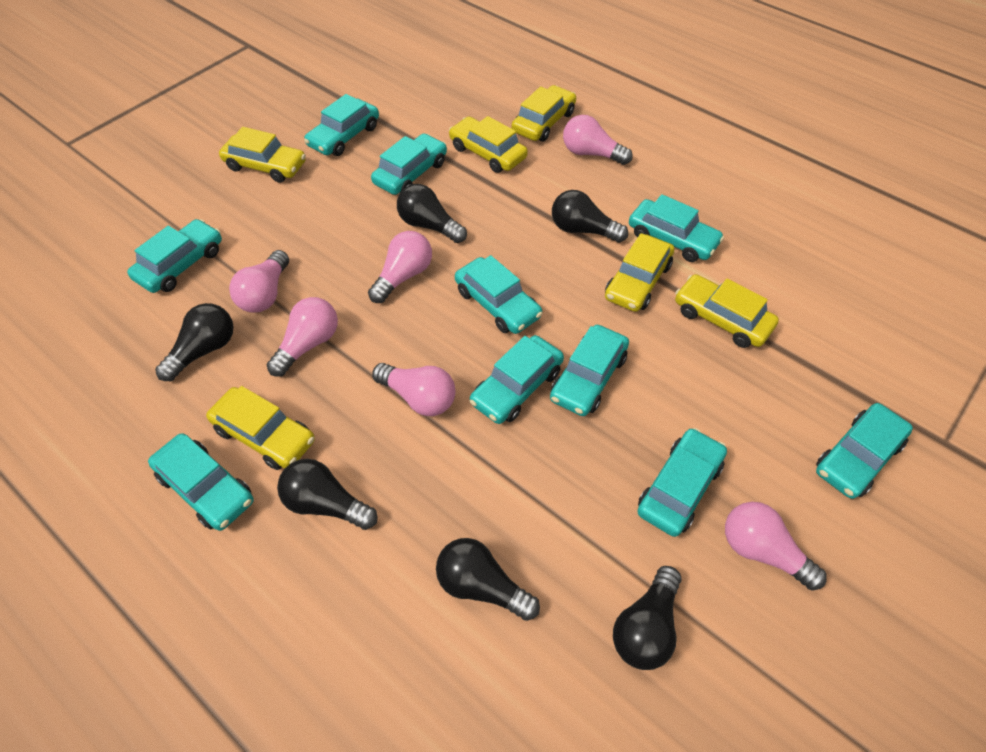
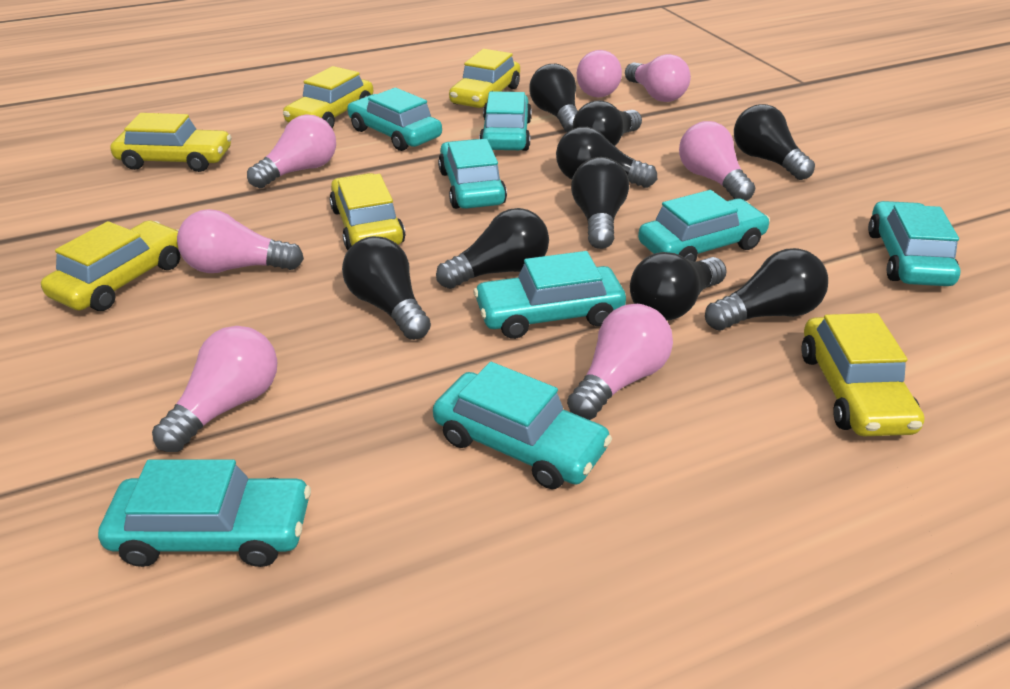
black light bulb: [155,303,234,381] [277,459,378,530] [397,184,467,243] [436,538,540,621] [552,190,628,243] [613,566,682,670] = 6 -> [342,236,431,340] [436,208,549,289] [530,64,578,132] [556,127,657,188] [571,157,629,249] [572,100,642,146] [630,252,727,321] [705,248,828,330] [734,104,815,180] = 9
pink light bulb: [229,250,289,313] [267,297,338,377] [368,231,432,303] [372,363,455,416] [563,115,633,165] [725,502,827,590] = 6 -> [152,326,277,452] [177,209,304,273] [247,114,336,188] [567,304,673,420] [577,50,622,97] [625,54,691,102] [679,121,755,201] = 7
turquoise car: [127,219,222,293] [148,433,254,531] [304,94,379,156] [371,134,447,195] [455,255,542,334] [470,335,564,424] [550,325,629,416] [629,194,724,262] [637,428,727,537] [816,403,913,499] = 10 -> [98,459,311,567] [347,88,442,151] [433,362,612,489] [438,139,507,209] [473,251,626,339] [479,91,532,151] [638,190,770,262] [868,201,960,286] = 8

